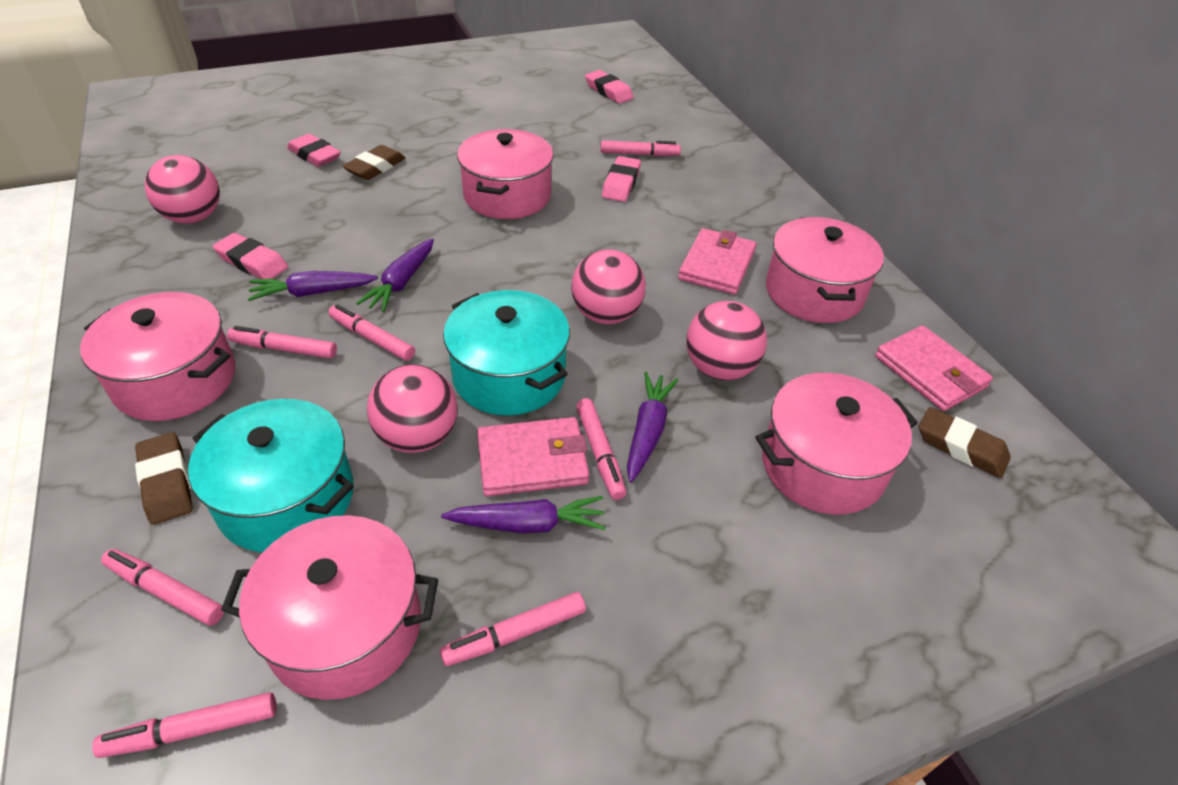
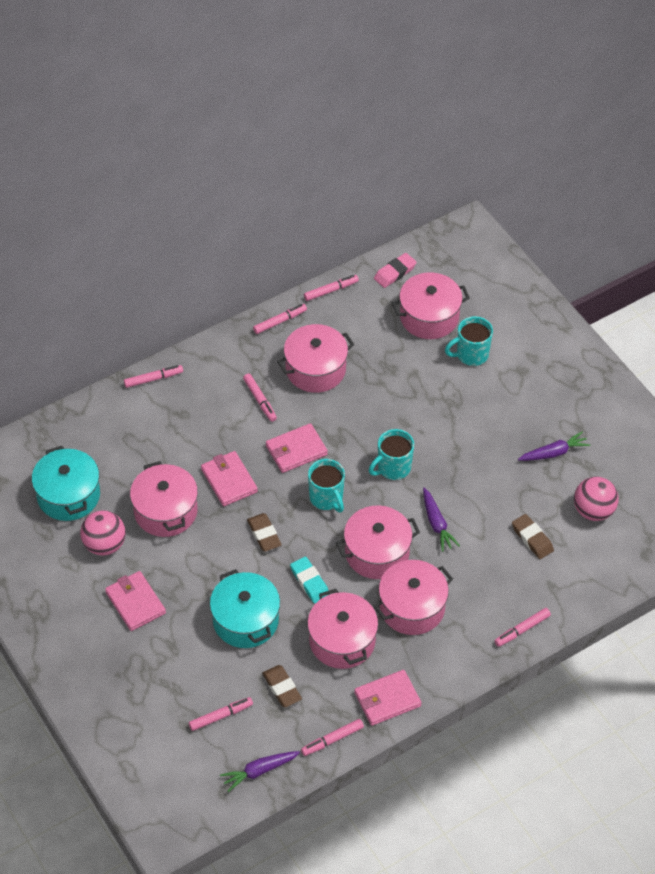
pink ball: [145,155,220,224] [367,364,458,453] [571,249,646,324] [686,301,767,380] = 4 -> [80,510,126,556] [574,477,619,521] = 2
pink eraser: [213,233,288,279] [287,134,341,167] [585,70,634,104] [602,156,641,202] = 4 -> [374,253,417,288] = 1
pink pot: [80,292,235,421] [221,515,438,700] [457,129,554,219] [755,373,918,515] [766,217,884,323] = 5 -> [130,461,198,537] [277,324,354,393] [307,589,378,669] [336,505,420,579] [373,560,453,635] [392,273,470,339] = 6
pink wallet: [477,417,589,496] [678,228,756,295] [875,325,993,411] = 3 -> [105,571,166,631] [201,451,258,506] [266,423,328,473] [354,670,421,726] = 4
purple carrot: [248,271,378,301] [356,238,434,312] [441,496,606,533] [627,372,678,483] = 4 -> [220,751,300,792] [423,488,460,552] [518,431,590,461] = 3
turquoise eraser: none = 0 -> [290,556,330,604] = 1
turquoise mug: none = 0 -> [308,459,345,512] [369,429,414,480] [445,316,493,366] = 3

